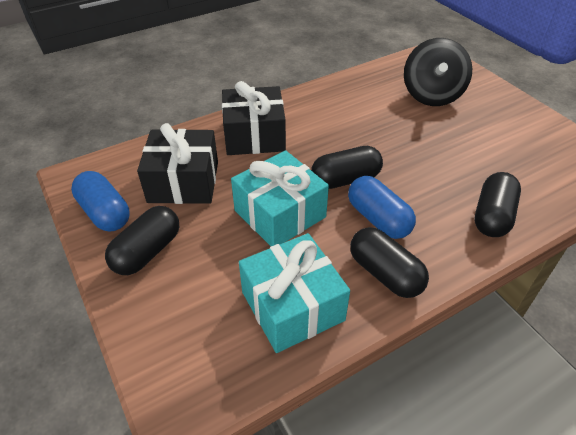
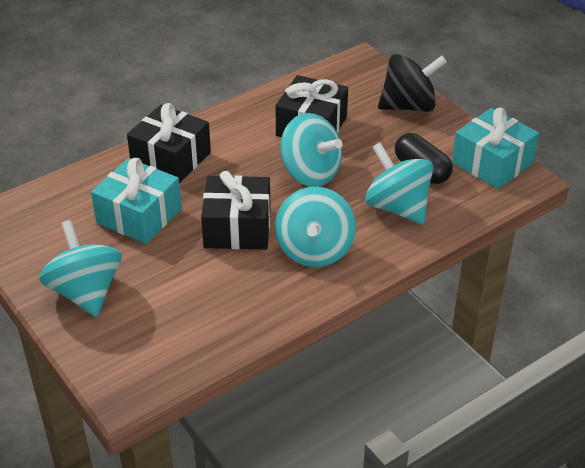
black capsule: [105,206,179,275] [311,146,383,189] [350,227,429,298] [475,172,521,237] = 4 -> [395,133,452,184] = 1
black gift: [137,123,218,204] [222,81,286,155] = 2 -> [127,103,211,183] [201,171,270,250] [275,75,348,137] = 3
blue capsule: [71,171,130,232] [348,176,416,239] = 2 -> none = 0
turquoise spinning top: none = 0 -> [39,220,121,317] [275,187,356,267] [280,113,342,187] [365,142,433,224] = 4

